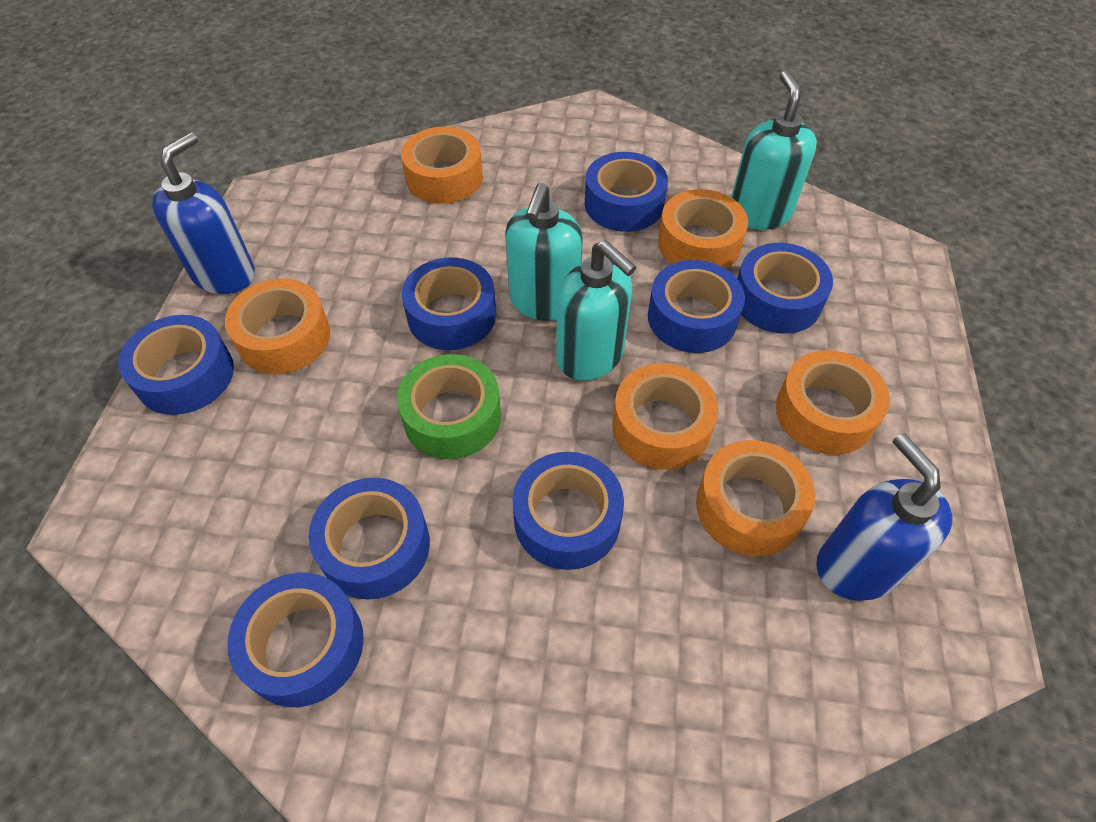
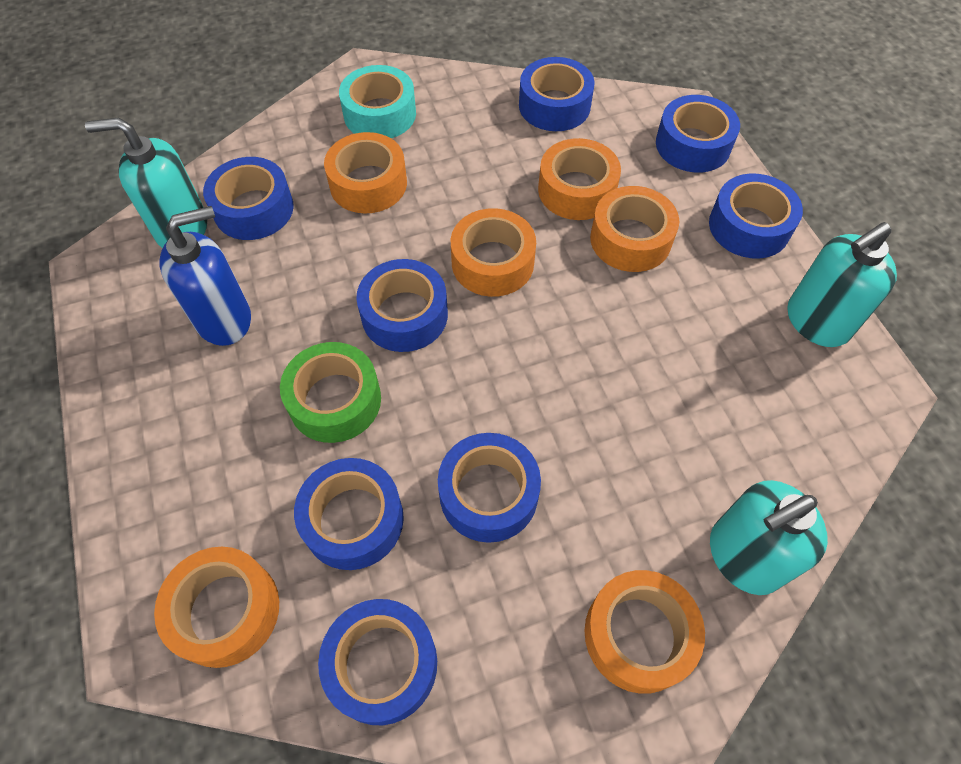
blue soap dispenser: [152,132,255,294] [816,433,952,601] = 2 -> [159,206,251,346] = 1
turquoise tape: none = 0 -> [339,65,416,138] = 1

